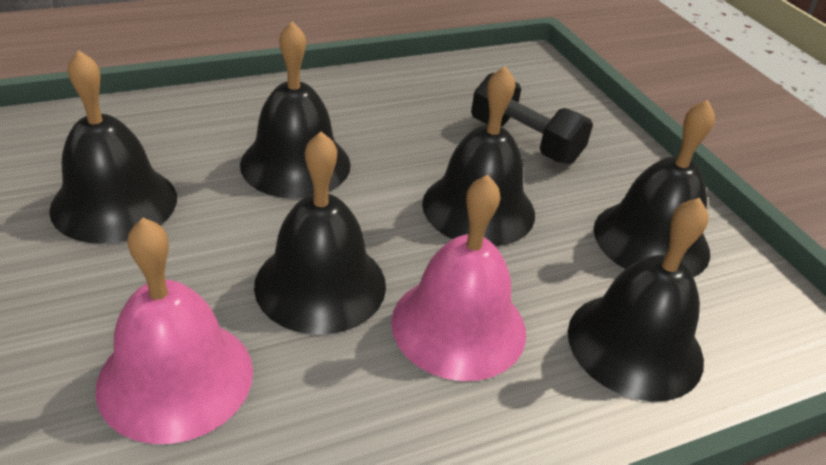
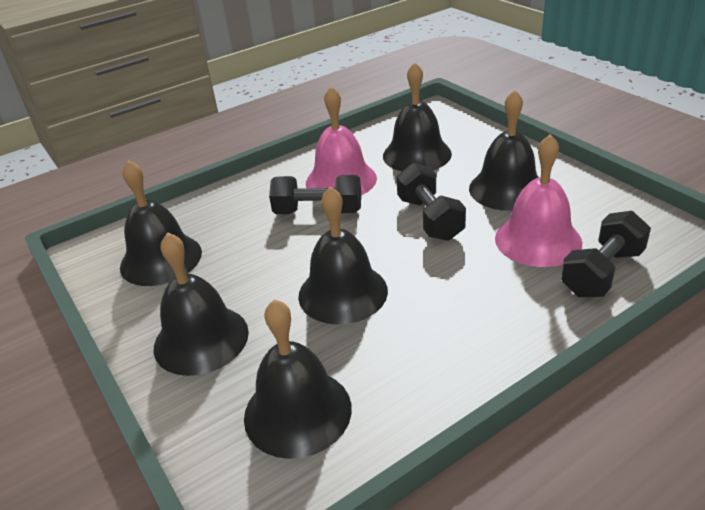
black dumbbell: [471,73,593,164] = 1 -> [269,175,361,214] [396,163,466,241] [561,211,651,297] = 3

